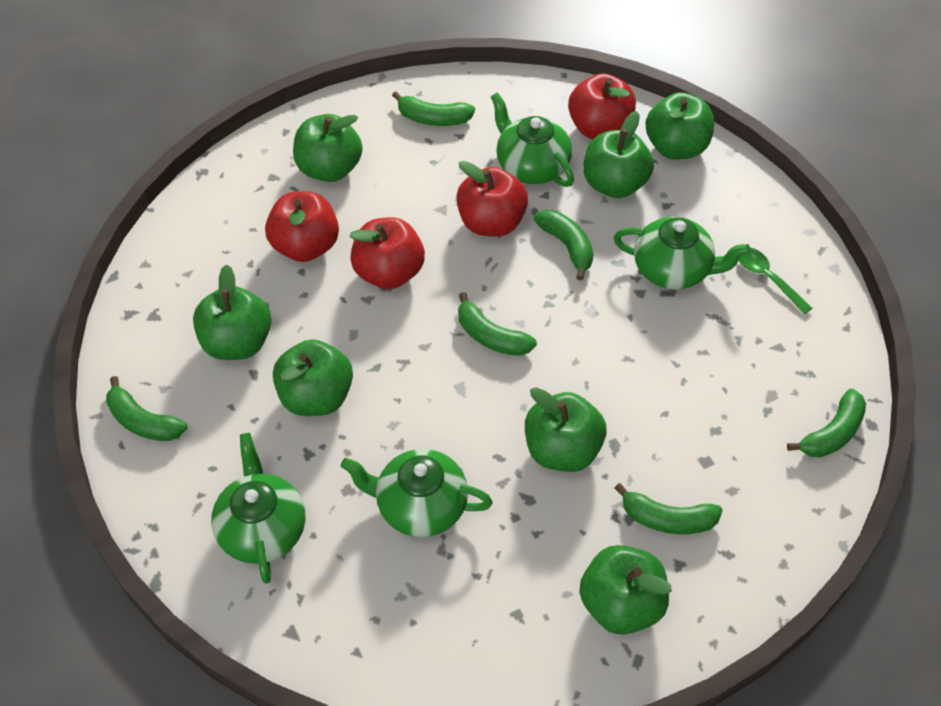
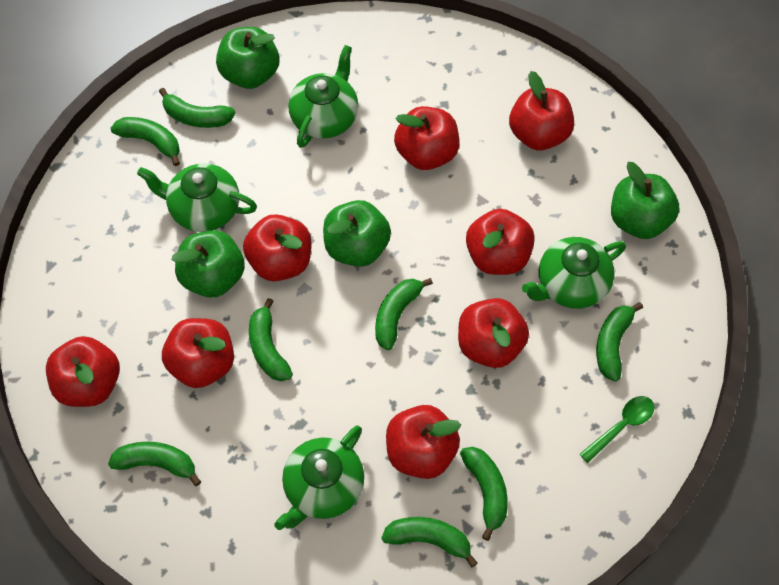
green apple: [193,264,272,360] [273,339,353,416] [293,114,362,182] [525,387,606,472] [579,545,672,635] [584,111,654,198] [646,92,714,160] = 7 -> [171,230,245,298] [216,27,280,89] [323,200,391,267] [611,162,679,239] = 4
green banana: [106,376,188,441] [392,91,475,126] [458,292,537,356] [534,210,593,280] [615,483,723,534] [787,389,866,458] = 6 -> [108,442,201,486] [111,117,180,166] [159,88,235,128] [249,298,293,381] [375,278,433,350] [381,517,478,568] [460,447,508,541] [596,302,643,381] = 8
red apple: [265,191,339,262] [349,217,425,289] [456,161,528,237] [568,73,636,139] = 4 -> [46,336,120,407] [162,318,234,388] [243,214,311,281] [386,405,461,479] [394,106,459,170] [458,298,529,368] [466,209,535,275] [509,71,574,150] = 8

